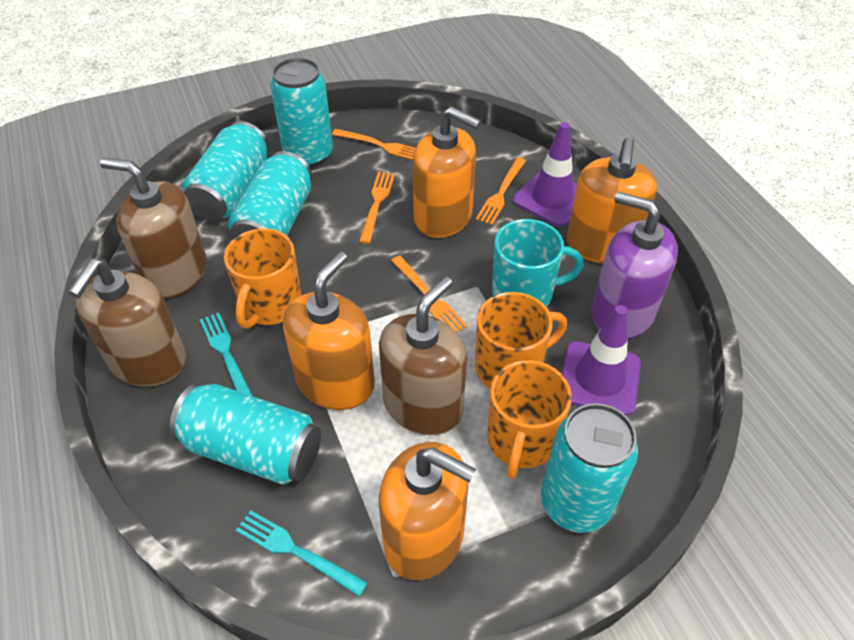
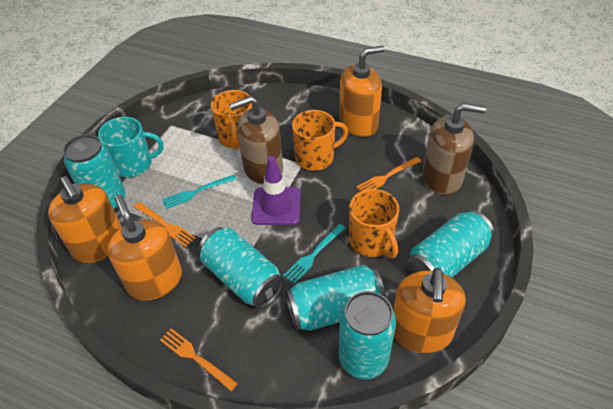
brown soap dispenser: [68,259,186,387] [100,157,207,298] [379,276,467,435] = 3 -> [229,96,283,185] [423,103,486,195] = 2
orange fork: [332,129,415,160] [359,172,395,244] [391,256,467,333] [476,157,526,225] = 4 -> [134,202,196,247] [160,328,238,391] [356,157,421,191] = 3
purple soap dispenser: [592,192,678,339] = 1 -> none = 0
purple traffic cone: [513,122,577,227] [562,305,641,416] = 2 -> [252,156,300,225] = 1

